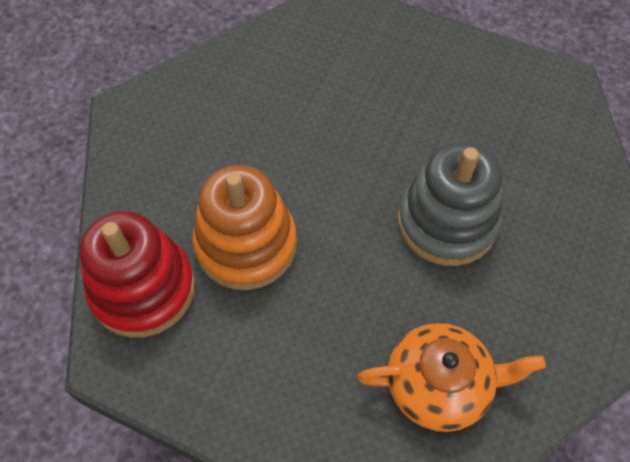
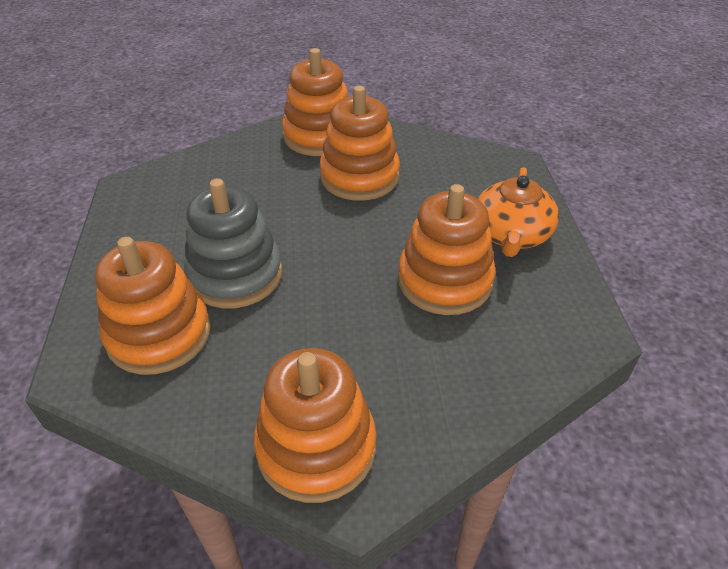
orange stacking toy: [192,165,297,290] = 1 -> [95,237,211,375] [254,348,376,503] [282,48,348,156] [319,86,400,201] [398,184,496,315] = 5
red stacking toy: [79,211,195,338] = 1 -> none = 0

